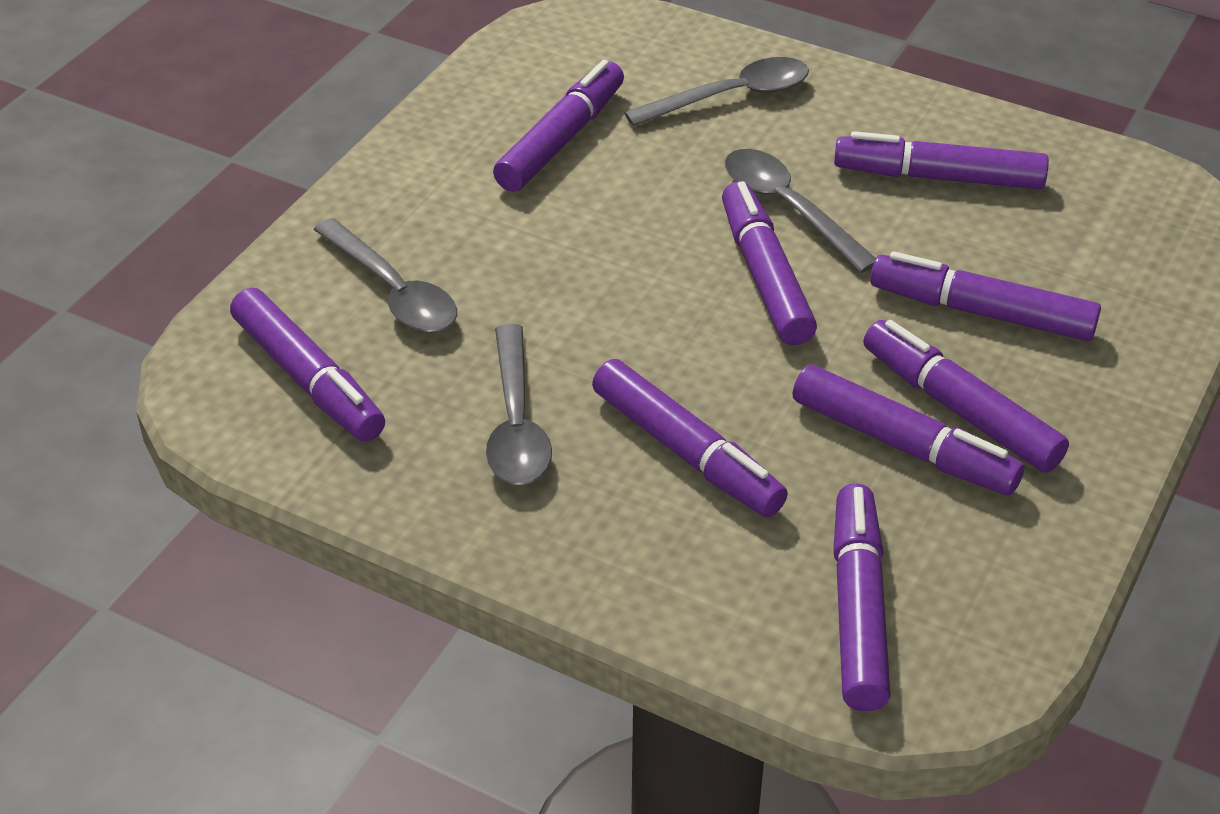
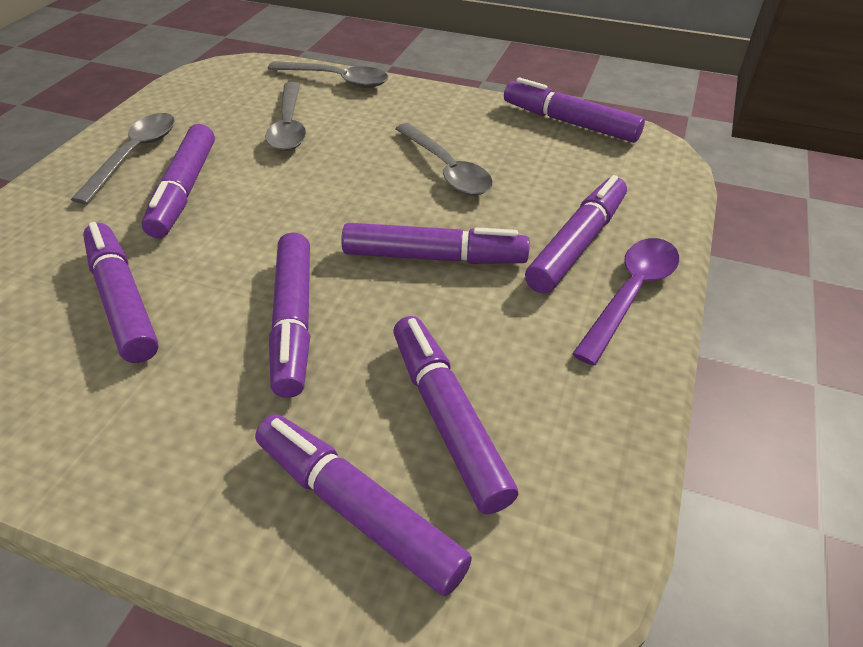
purple marker: [230,288,385,441] [493,60,624,192] [592,359,788,517] [722,181,817,345] [793,365,1024,495] [833,483,891,711] [834,131,1049,189] [863,320,1069,473] [870,251,1101,341] = 9 -> [83,222,159,363] [142,124,215,238] [255,414,472,596] [269,232,310,398] [341,223,530,264] [393,316,518,514] [504,77,645,143] [525,175,627,293] = 8
purple spoon: none = 0 -> [572,238,679,365] = 1

